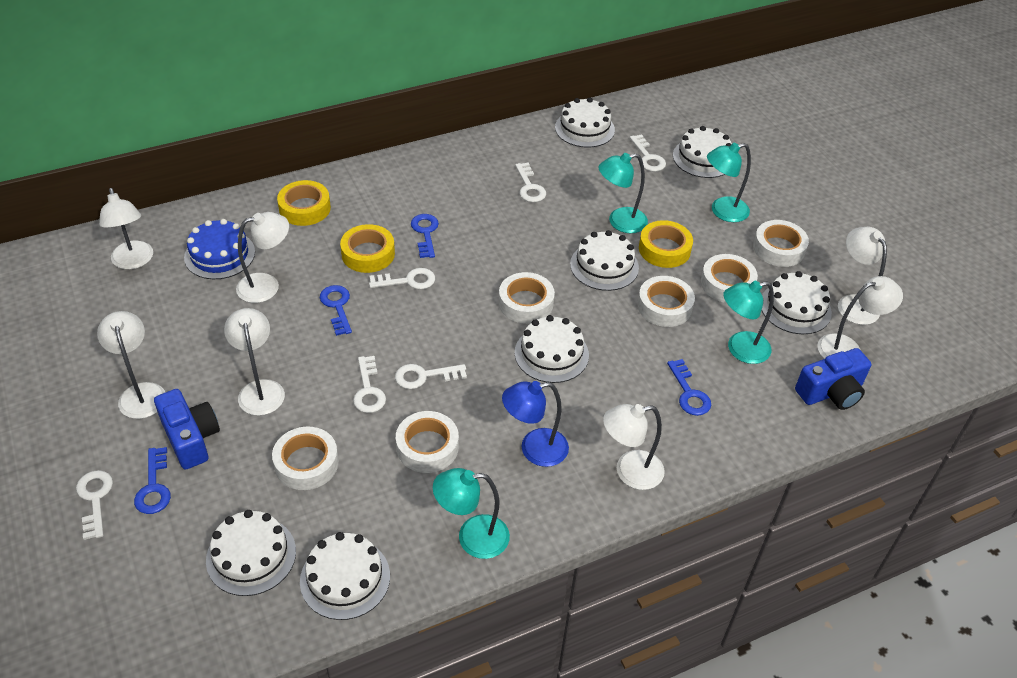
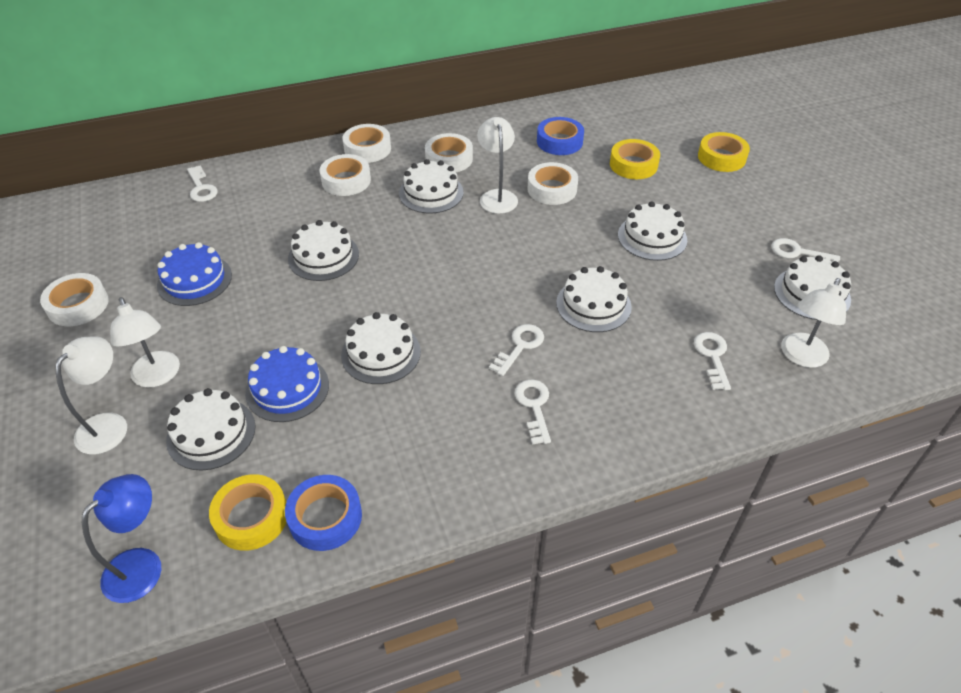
blue cake: [184,219,255,279] = 1 -> [157,242,232,306] [245,346,329,422] = 2
blue camera: [154,389,220,470] [795,348,872,410] = 2 -> none = 0
blue key: [134,447,171,514] [320,285,352,336] [411,214,439,258] [667,359,711,416] = 4 -> none = 0
blue tape: none = 0 -> [285,475,362,551] [537,117,584,155] = 2
turquoise lamp: [433,468,510,559] [599,153,648,233] [707,143,751,222] [723,281,774,364] = 4 -> none = 0
white key: [76,470,113,540] [353,356,386,413] [369,268,435,289] [395,364,467,389] [515,163,546,202] [630,134,666,172] = 6 -> [187,165,218,202] [489,324,544,376] [514,380,551,444] [694,332,731,390] [771,238,840,262] = 5
white lamp: [97,311,165,419] [99,188,153,269] [224,308,285,416] [236,212,289,303] [603,404,665,490] [817,276,903,359] [838,227,887,325] = 7 -> [55,336,127,454] [110,297,180,388] [477,117,518,214] [781,278,846,368] = 4
white tape: [272,427,339,490] [396,411,459,473] [499,272,555,324] [637,276,695,327] [701,254,758,303] [753,220,809,267] = 6 -> [40,273,109,326] [319,154,371,196] [343,124,391,163] [425,133,473,172] [527,162,578,205] = 5

